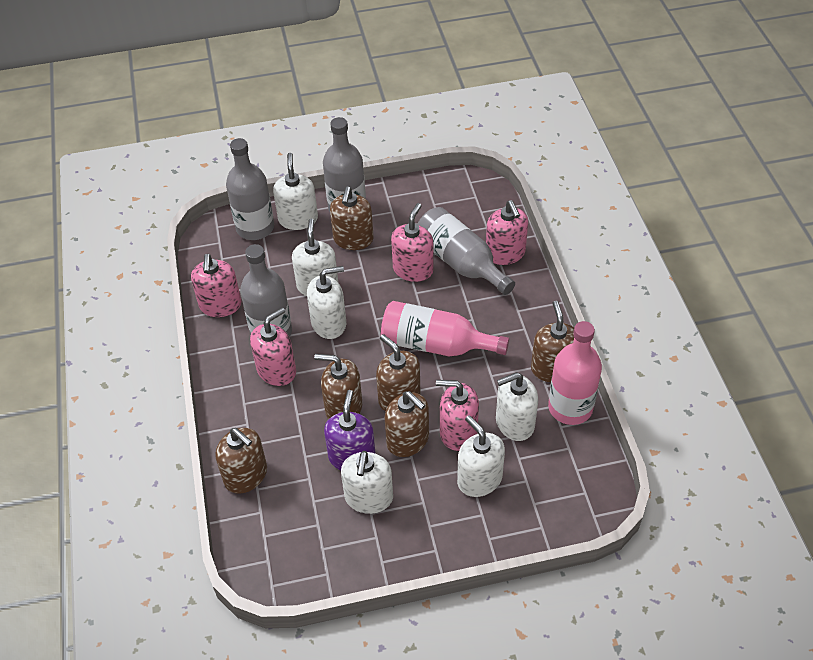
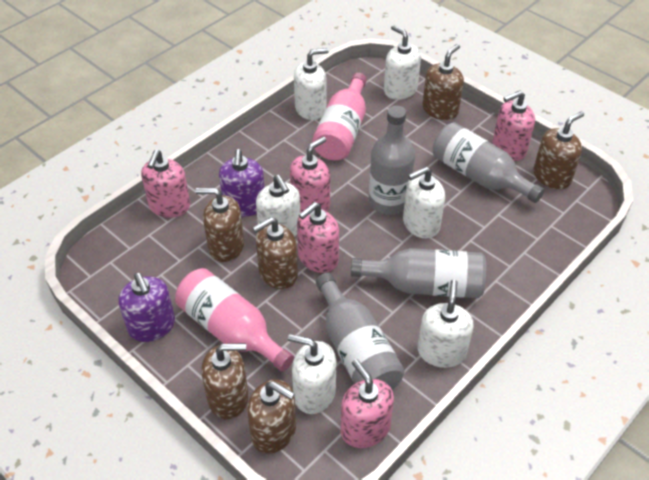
purple soap dispenser: [324,390,376,470] = 1 -> [118,273,175,342] [219,149,264,217] = 2

